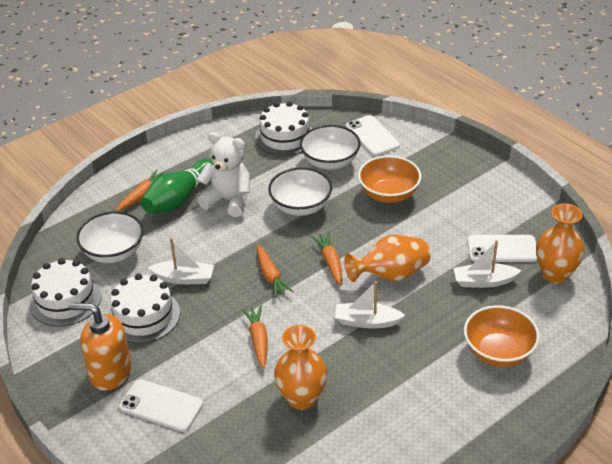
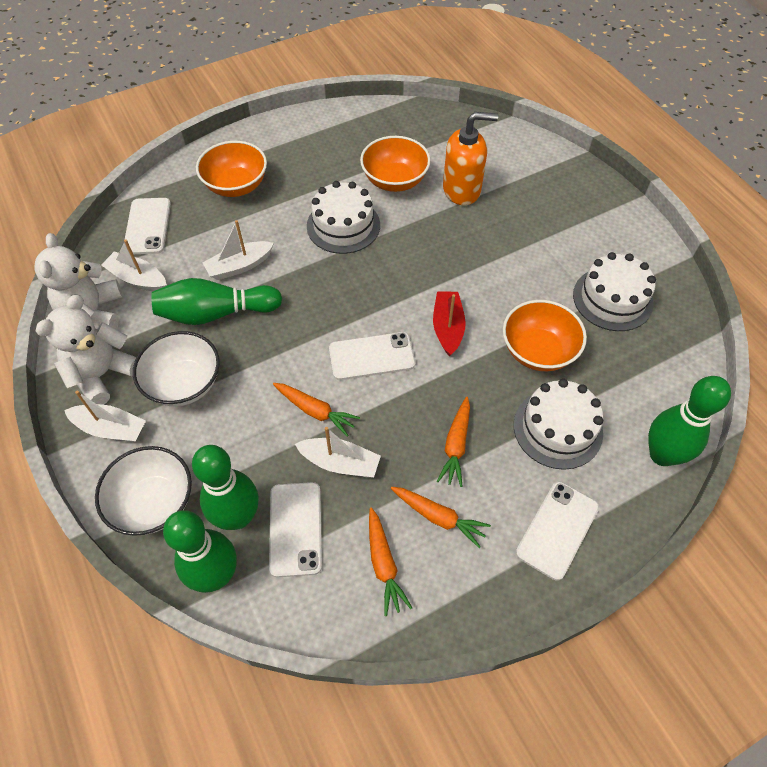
green bowling pin: [141,158,213,214] = 1 -> [151,278,282,325] [163,510,237,593] [192,445,259,530] [648,376,731,466] = 4
orange bowl: [358,155,421,203] [464,305,540,367] = 2 -> [196,141,267,197] [360,136,431,192] [503,300,587,371] = 3
orange vase: [274,325,327,410] [344,235,430,282] [536,203,585,284] = 3 -> none = 0
red boat: none = 0 -> [433,292,466,356] = 1
white boat: [148,238,214,284] [335,281,405,329] [454,240,522,288] = 3 -> [64,391,146,442] [101,240,167,291] [203,220,274,280] [295,427,381,477] = 4
white bowl: [76,212,143,263] [268,167,332,216] [300,125,361,170] = 3 -> [95,446,192,536] [133,331,220,406] = 2
white phone: [119,379,203,432] [346,115,400,156] [467,235,537,262] = 3 -> [125,198,171,255] [269,482,322,577] [329,332,415,380] [516,481,599,581] = 4
white teddy bear: [197,132,250,217] = 1 -> [34,233,122,329] [36,295,137,405] = 2

